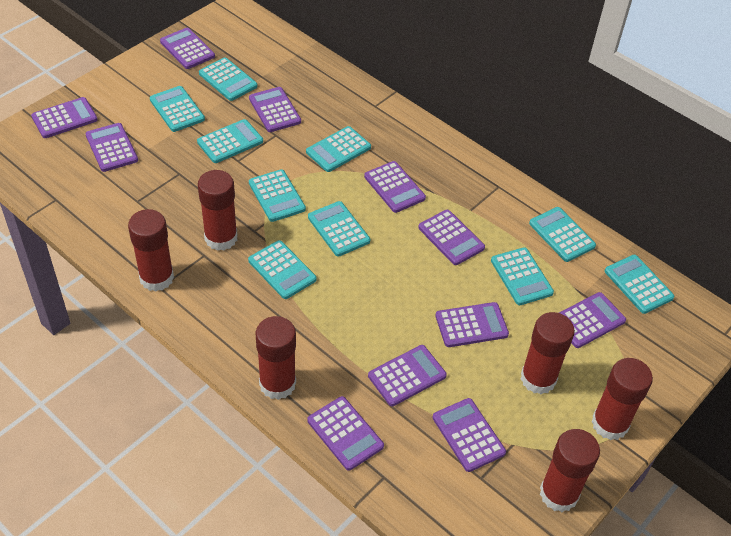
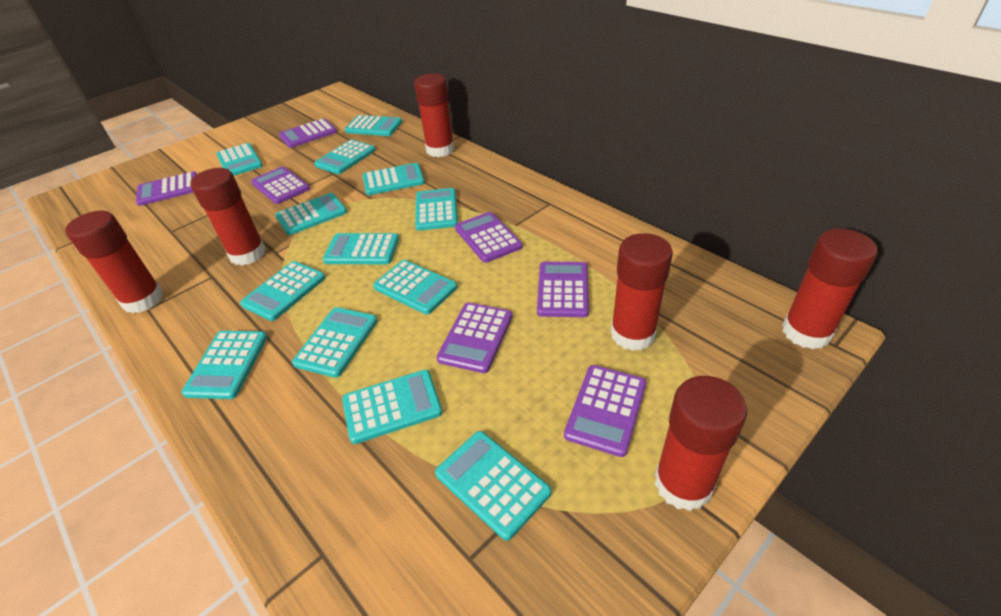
purple calculator: [31,97,98,138] [85,123,138,172] [160,28,215,69] [249,87,301,132] [307,396,384,471] [364,161,426,213] [368,345,447,406] [418,210,485,265] [433,398,506,472] [435,302,509,347] [559,292,626,348] = 11 -> [136,171,197,206] [251,167,310,204] [279,118,337,148] [436,303,513,373] [455,212,522,263] [537,262,589,317] [564,365,646,457] = 7
turquoise calculator: [150,86,205,132] [197,119,263,163] [199,58,258,101] [248,240,317,299] [249,169,306,222] [306,126,371,172] [308,201,370,257] [491,247,554,305] [529,207,596,262] [605,255,675,314] = 10 -> [181,331,267,399] [216,143,263,176] [240,261,326,321] [275,193,347,235] [292,307,377,378] [314,140,376,174] [323,233,399,264] [342,370,443,444] [345,115,402,136] [362,163,425,195] [373,260,457,315] [415,188,458,231] [435,431,552,540] = 13

